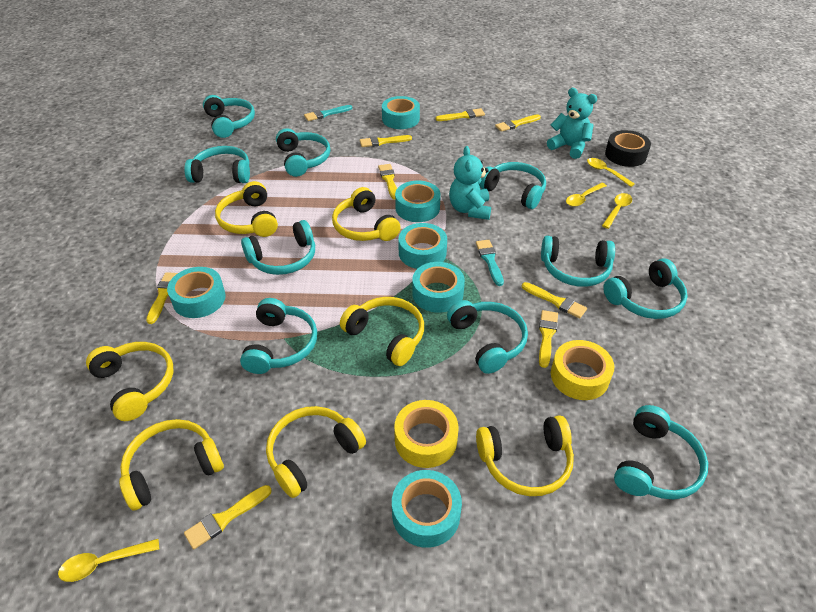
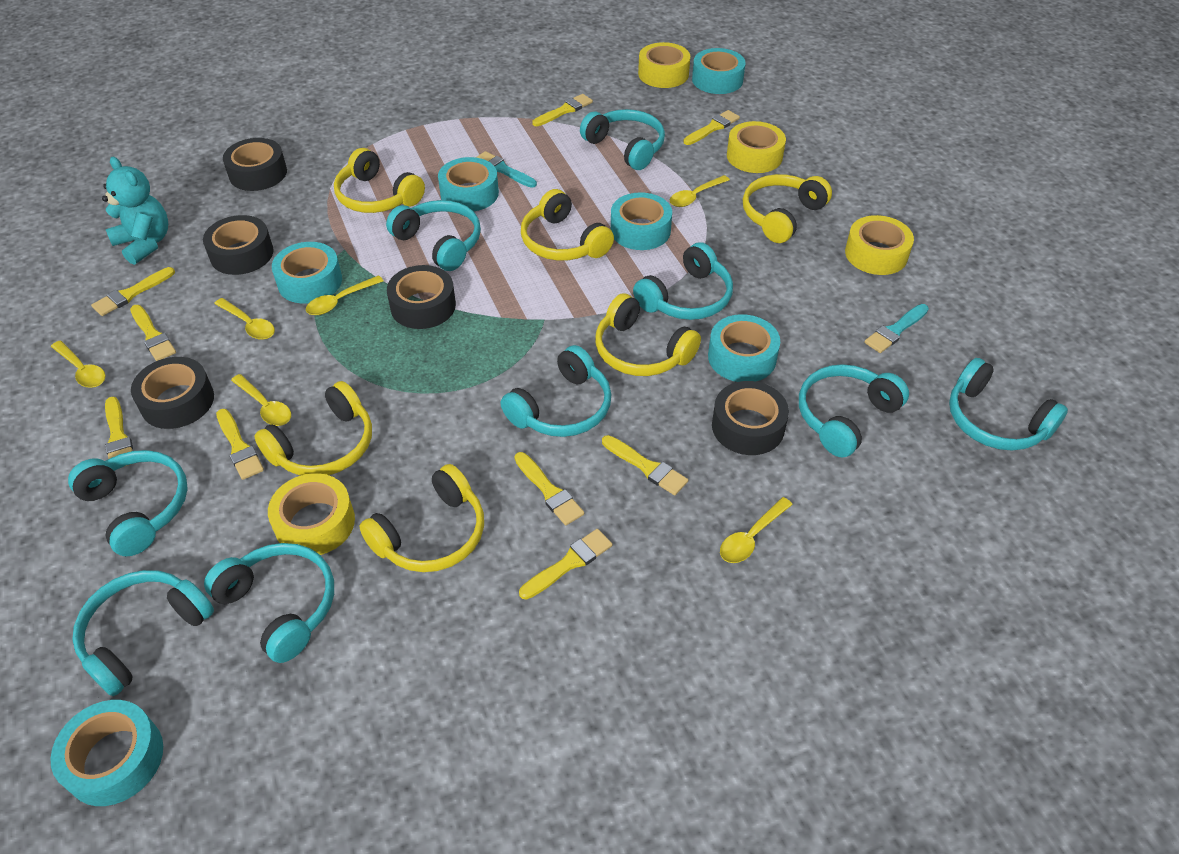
black tape: [605,130,651,167] = 1 -> [131,357,214,429] [203,215,273,275] [223,138,287,191] [387,265,456,329] [712,381,789,455] = 5
turquoise headphones: [184,146,250,183] [203,95,255,138] [240,298,317,374] [241,220,315,275] [276,128,331,177] [447,300,528,374] [479,162,546,209] [541,236,615,287] [603,258,688,319] [614,405,708,499] = 10 -> [68,450,188,556] [72,570,214,696] [204,543,334,663] [386,200,481,271] [501,345,611,437] [580,109,665,170] [633,242,733,320] [799,364,909,457] [949,358,1068,450] = 9
turquoise teddy bear: [449,146,491,220] [547,88,597,159] = 2 -> [102,157,168,265] = 1
yellow brush: [146,272,178,324] [184,485,272,549] [360,135,412,147] [378,164,397,200] [436,108,485,121] [495,114,541,132] [522,282,587,319] [539,310,558,368] = 8 -> [91,267,175,316] [105,397,133,467] [130,305,176,361] [216,409,264,480] [514,452,584,525] [519,529,613,600] [532,94,593,126] [602,435,688,495] [683,110,740,145] = 9
yellow headphones: [86,342,173,421] [119,419,224,511] [215,181,278,237] [266,406,366,498] [332,187,401,241] [340,297,424,366] [476,415,574,496] = 7 -> [254,381,372,476] [334,148,425,213] [359,464,484,572] [521,189,614,261] [595,293,701,376] [743,174,832,243] = 6
yellow spoon: [58,539,159,582] [566,183,607,207] [587,158,635,187] [602,193,632,229] = 4 -> [51,341,106,388] [214,298,275,340] [231,374,291,426] [306,275,383,315] [670,175,730,207] [720,497,793,563] = 6
yellow tape: [394,400,458,468] [551,340,614,400] = 2 -> [268,473,355,555] [638,42,690,88] [727,121,786,173] [845,215,914,275] = 4

